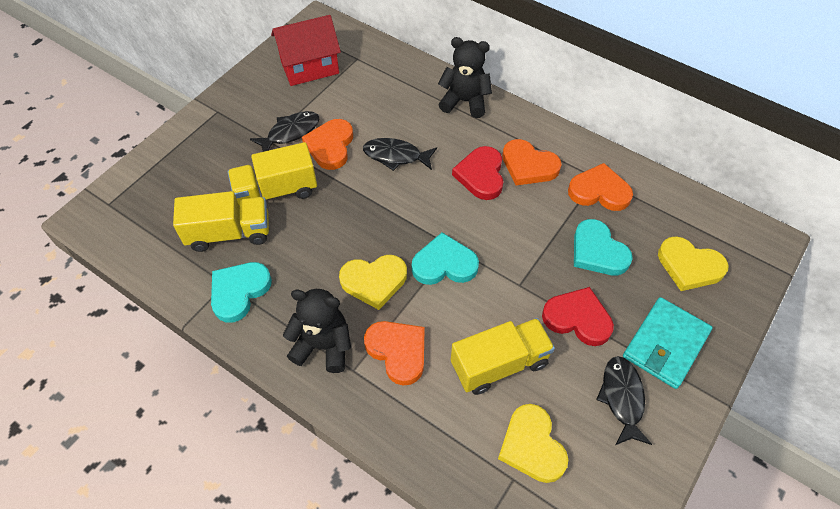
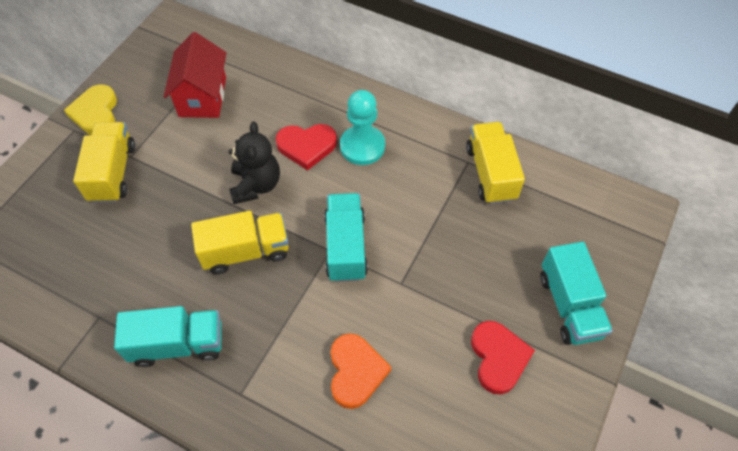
black fish: [250,111,320,152] [363,138,437,171] [596,356,652,445] = 3 -> none = 0
black teddy bear: [283,289,351,373] [438,37,492,118] = 2 -> [228,122,280,204] = 1
orange heart: [302,119,353,170] [364,321,425,385] [502,139,562,185] [568,163,633,211] = 4 -> [331,333,391,409] = 1
turquoise heart: [211,262,272,323] [412,233,479,285] [574,219,633,275] = 3 -> none = 0
turquoise pawn: none = 0 -> [340,90,385,165] = 1
turquoise truck: none = 0 -> [114,306,222,367] [324,193,368,282] [540,241,613,345] = 3
turquoise wallet: [623,297,713,389] = 1 -> none = 0
yellow heart: [339,255,407,310] [498,404,568,483] [658,236,728,291] = 3 -> [64,84,117,135] = 1

